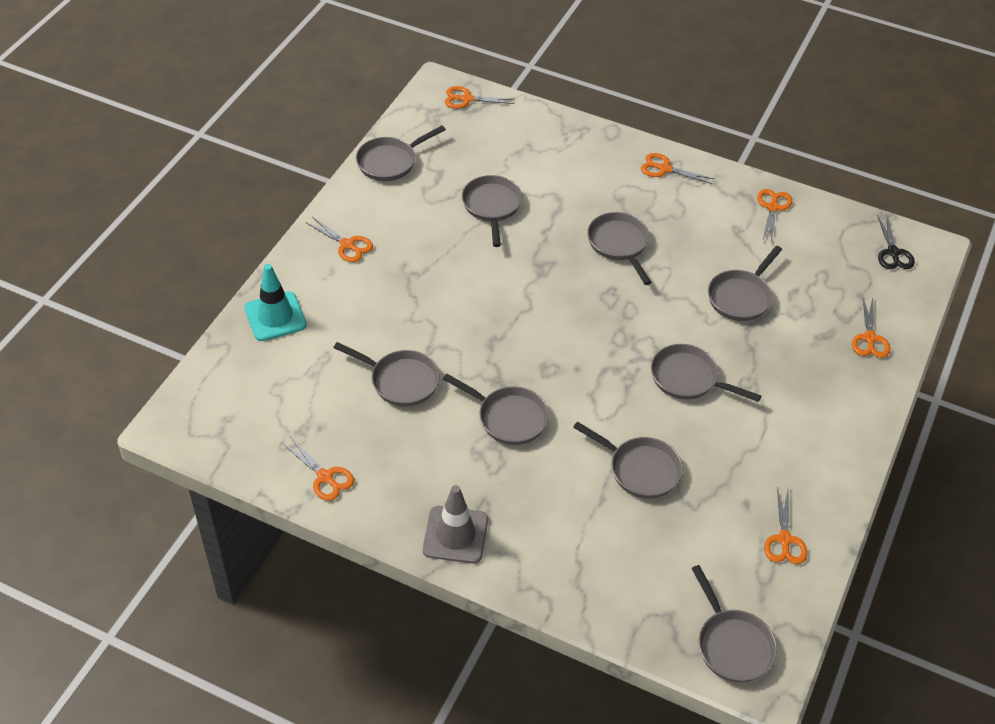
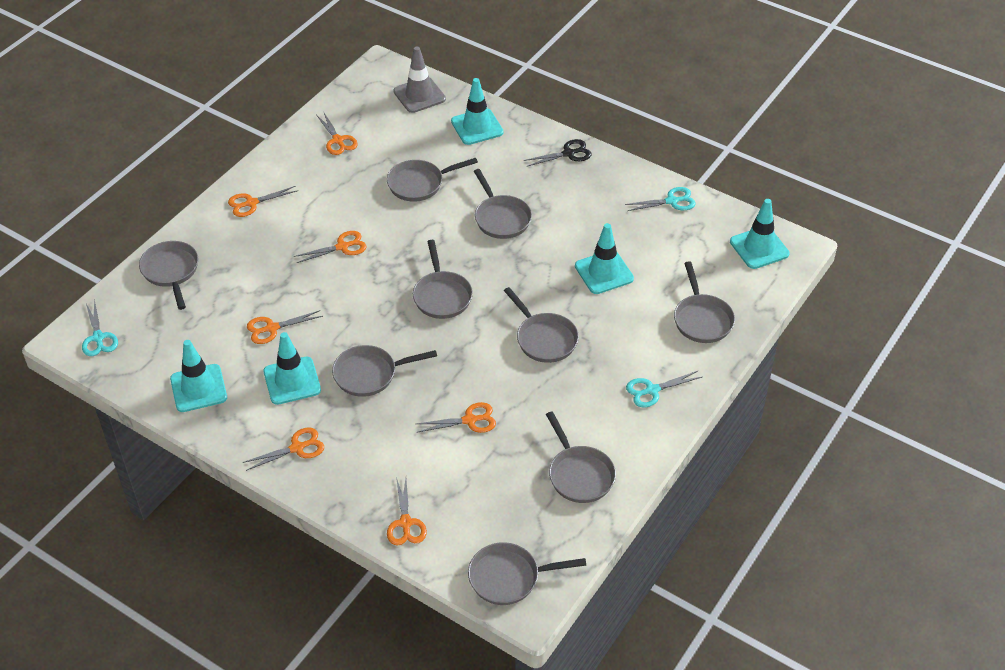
turquoise scissors: none = 0 -> [82,299,118,356] [625,187,696,211] [626,371,702,407] = 3
turquoise traffic cone: [244,264,307,341] = 1 -> [170,340,227,412] [263,332,321,405] [451,78,503,145] [575,223,634,294] [730,199,790,269] = 5

